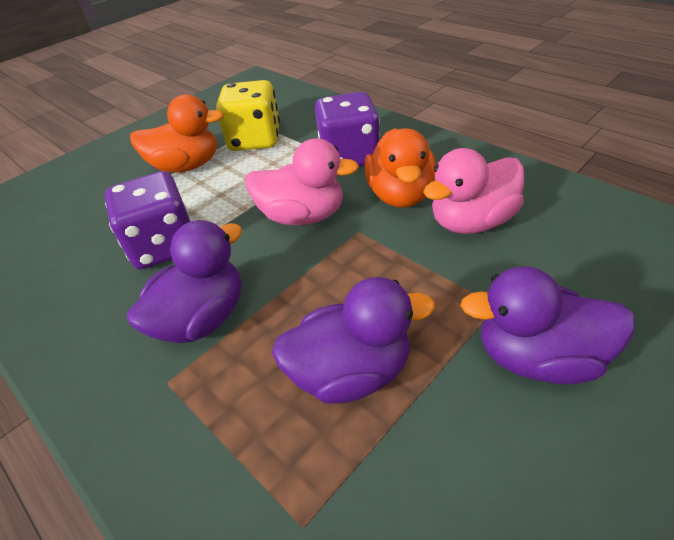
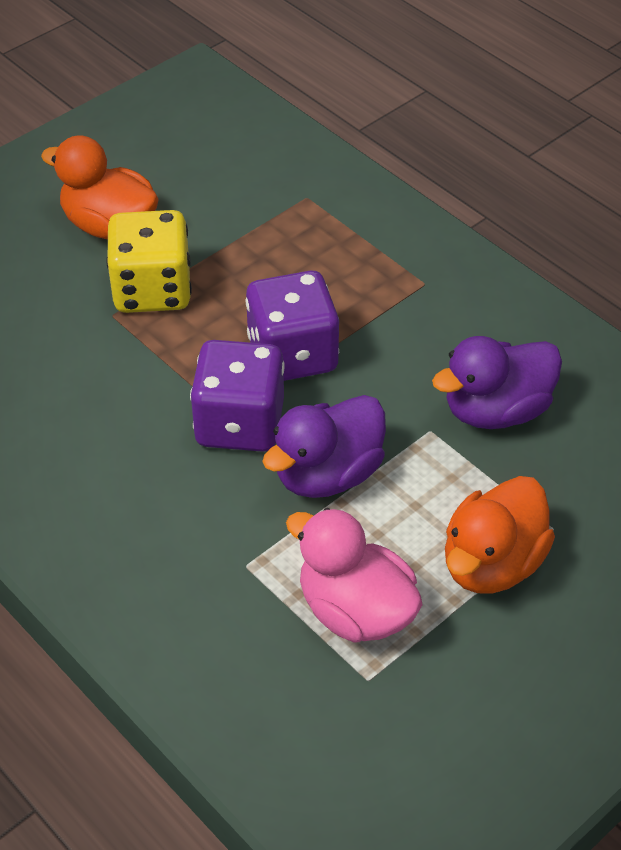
pink duck: [245,138,359,225] [423,148,524,234] = 2 -> [286,508,423,643] = 1
purple duck: [127,220,242,343] [272,277,435,404] [460,266,635,384] = 3 -> [262,395,386,498] [432,336,562,429] = 2

